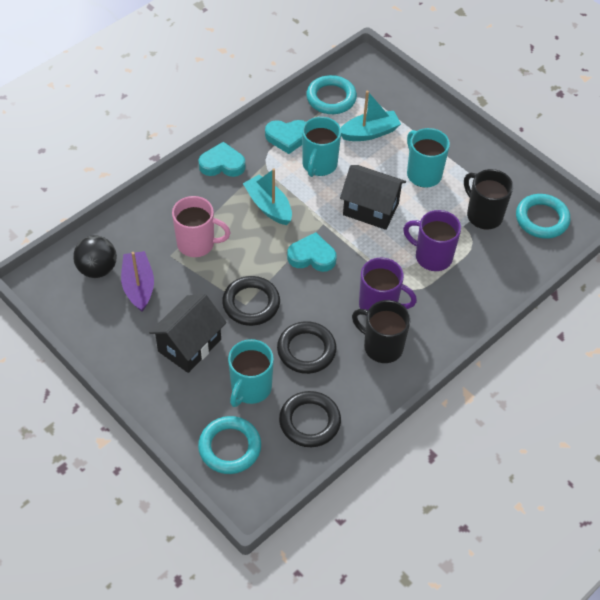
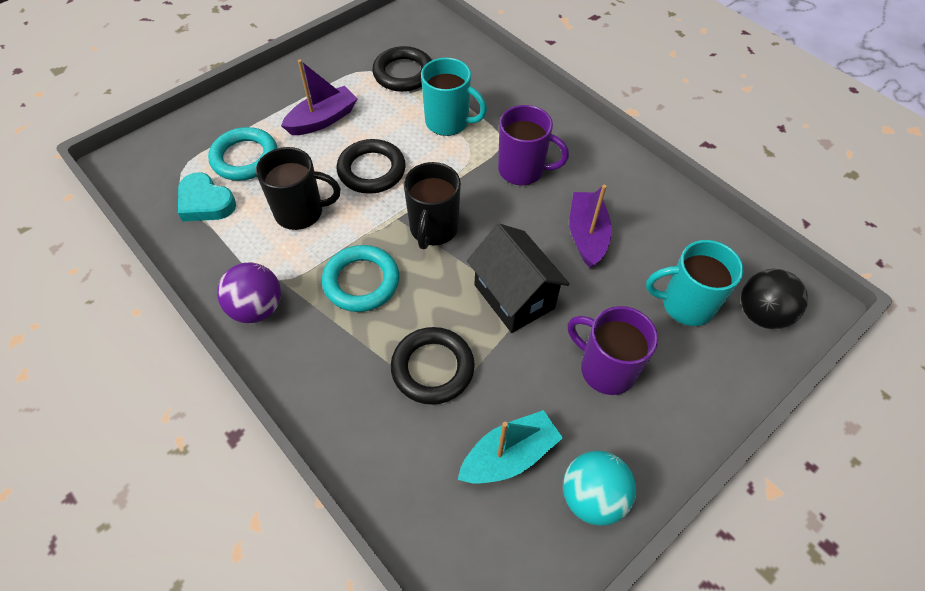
black house: [149,294,227,373] [340,165,406,230] = 2 -> [467,224,570,333] = 1
pink mug: [172,196,231,257] = 1 -> none = 0
purple ball: none = 0 -> [217,262,281,323] = 1
purple boat: [121,251,154,312] = 1 -> [281,59,357,135] [570,185,612,269] = 2
turquoise ball: none = 0 -> [563,451,636,526] = 1
turquoise boat: [243,168,292,225] [341,91,401,141] = 2 -> [458,410,563,483] = 1
turquoise heart: [198,142,245,177] [265,120,306,154] [287,233,337,272] = 3 -> [178,172,236,221] = 1
turquoise mug: [228,339,274,407] [302,117,341,177] [407,128,450,188] = 3 -> [421,58,487,136] [646,240,744,326] = 2
turquoise ring: [198,416,261,474] [306,75,357,114] [516,194,570,239] = 3 -> [208,127,278,181] [322,245,399,312] = 2

